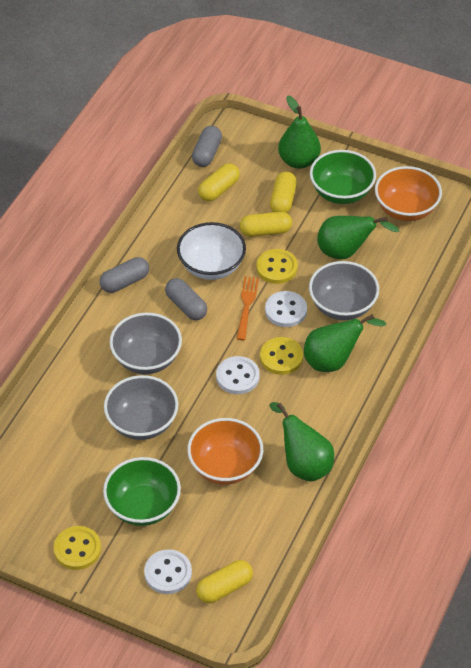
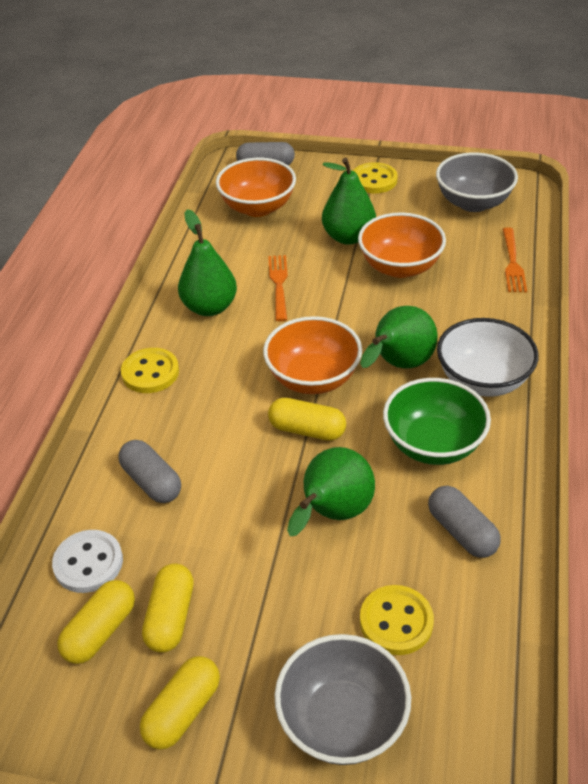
green bowl: [103,457,181,526] [310,150,376,204] = 2 -> [383,378,491,465] = 1
grey bowl: [104,375,179,440] [109,313,182,374] [309,261,379,320] = 3 -> [274,634,411,765] [436,152,518,212] = 2
orange bowl: [187,418,263,485] [375,166,442,221] = 2 -> [216,158,296,217] [263,316,362,394] [358,212,446,278] = 3
orange fork: [237,276,259,340] = 1 -> [268,255,288,322] [503,227,527,292] = 2
white button: [144,549,192,594] [216,356,260,394] [265,291,307,327] = 3 -> [52,530,123,593] = 1

